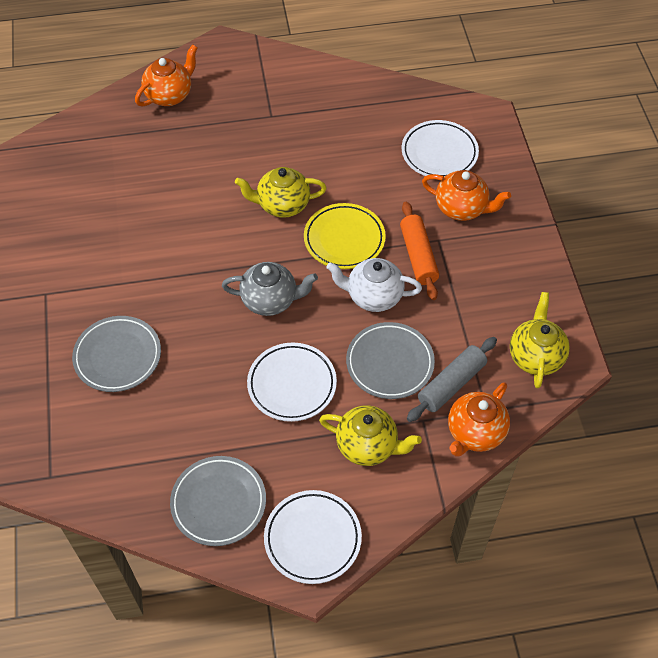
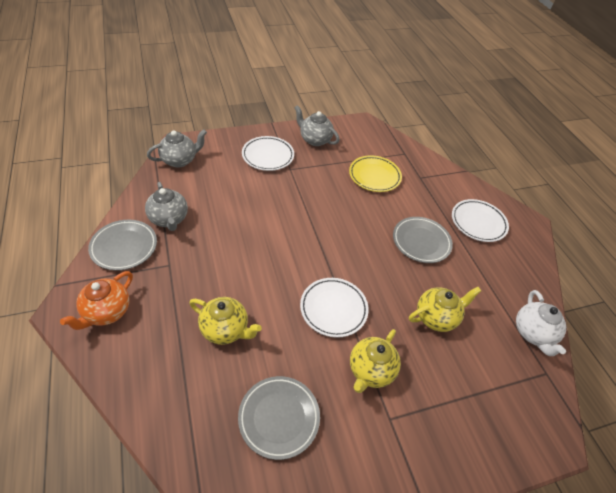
grey rolling pin: [407,337,497,422] = 1 -> none = 0
grey teapot: [222,262,318,316] = 1 -> [145,182,188,231] [147,130,207,168] [294,105,339,146] = 3
orange rolling pin: [400,202,439,300] = 1 -> none = 0
orange teapot: [135,44,198,107] [422,170,511,221] [448,382,510,457] = 3 -> [60,271,133,330] = 1

